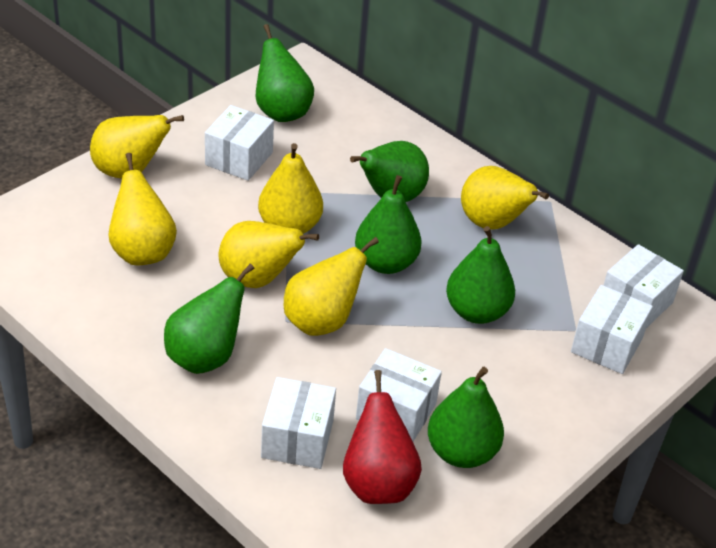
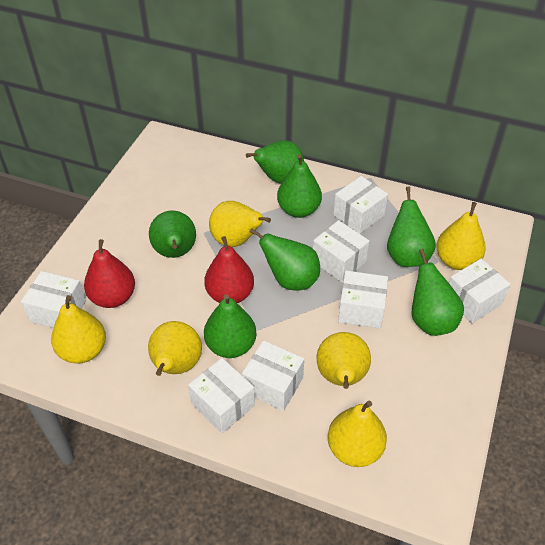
green pear: [164,264,254,374] [256,24,314,122] [350,141,429,202] [355,175,422,274] [428,367,504,468] [446,226,515,324] = 6 -> [149,210,196,258] [204,294,257,358] [246,140,304,184] [250,228,320,291] [277,154,322,218] [387,186,436,267] [412,249,464,336] = 7
red pear: [343,370,422,504] = 1 -> [84,239,135,308] [204,236,254,303] = 2
white box: [205,105,274,181] [261,377,336,469] [356,348,442,442] [571,285,653,374] [603,244,684,328] = 5 -> [21,271,86,328] [188,358,255,433] [242,340,304,411] [313,220,369,282] [333,176,388,234] [338,271,388,328] [449,259,510,323] = 7

